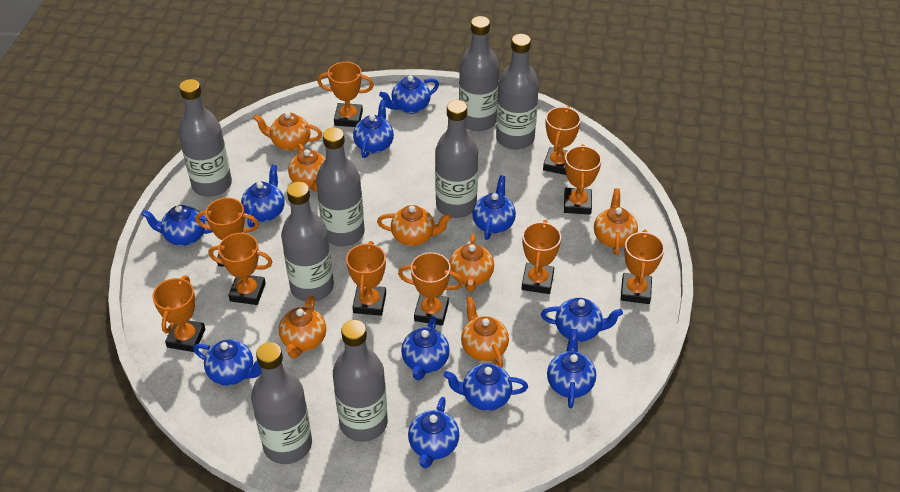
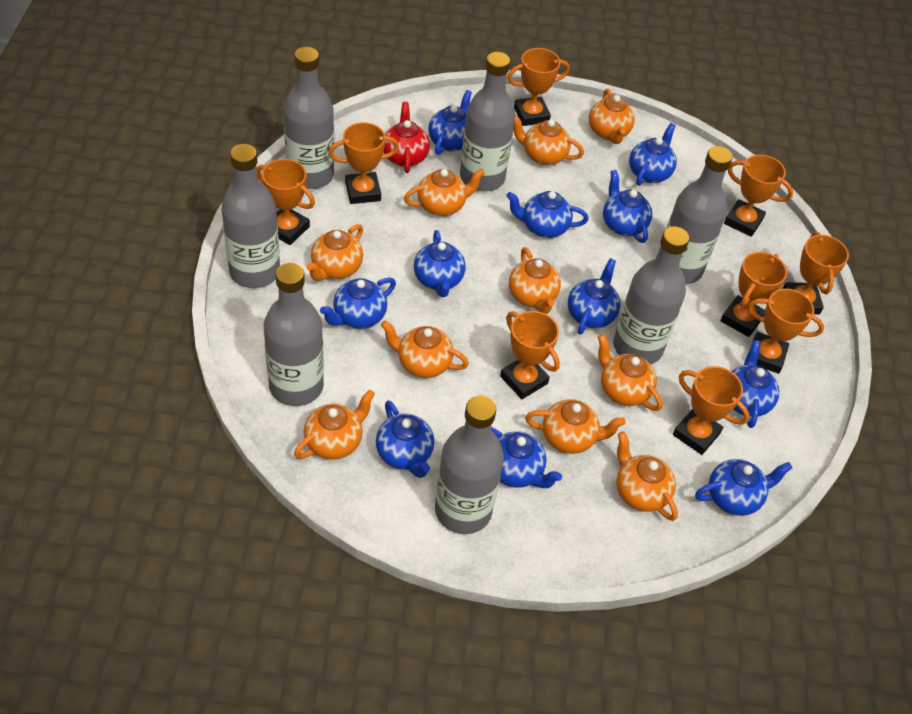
grey bottle: [178,79,232,197] [251,342,312,464] [281,182,334,302] [316,127,365,246] [333,320,388,442] [435,100,478,218] [459,16,499,131] [496,34,539,150] = 8 -> [221,144,280,288] [264,263,324,406] [284,47,334,189] [435,395,504,534] [460,52,516,191] [613,226,689,364] [666,146,733,284] = 7
orange teapot: [253,112,322,151] [279,296,326,358] [288,144,326,192] [377,205,451,246] [450,234,494,292] [461,296,509,368] [594,188,638,255] = 7 -> [294,390,375,460] [306,224,363,281] [381,320,469,378] [404,168,485,216] [509,247,561,314] [513,116,584,166] [525,399,626,454] [589,88,635,144] [598,334,662,411] [616,431,678,521] = 10
orange trophy: [152,276,205,352] [196,198,259,267] [209,233,273,305] [317,62,374,127] [346,241,386,316] [398,252,464,326] [522,220,561,294] [543,106,581,175] [564,144,602,215] [621,230,665,304] = 10 -> [256,159,315,245] [328,122,399,204] [500,311,560,399] [507,48,570,126] [673,366,750,455] [720,252,787,337] [724,155,793,237] [748,289,824,374] [783,232,849,314] = 9
red teapot: none = 0 -> [383,102,430,173] = 1

